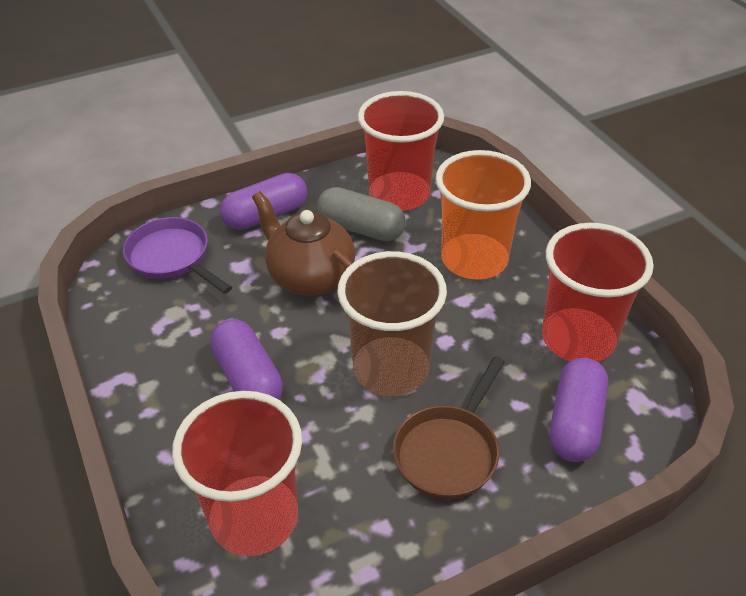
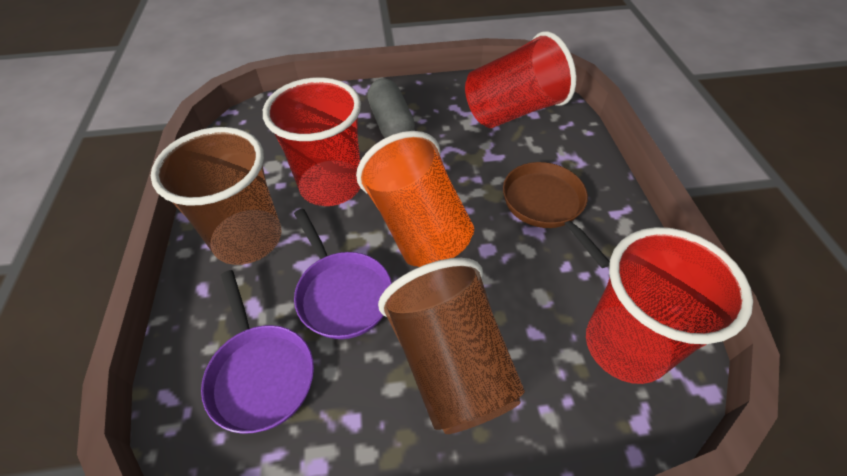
brown cup: [337,251,447,396] = 1 -> [151,127,282,265] [378,258,525,434] = 2
brown teapot: [252,191,355,296] = 1 -> none = 0
purple capsule: [210,319,283,400] [220,173,307,230] [550,358,608,462] = 3 -> none = 0
purple pan: [123,217,232,294] = 1 -> [201,270,314,434] [294,209,392,339] = 2

